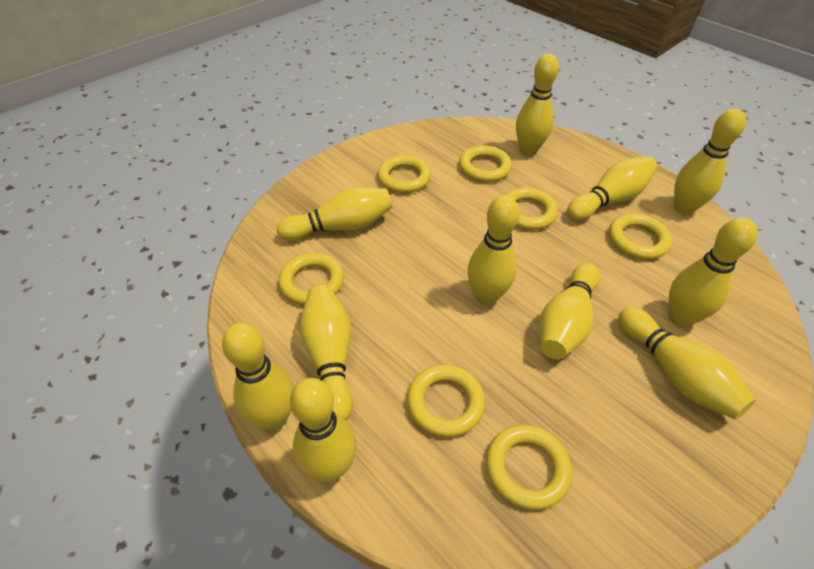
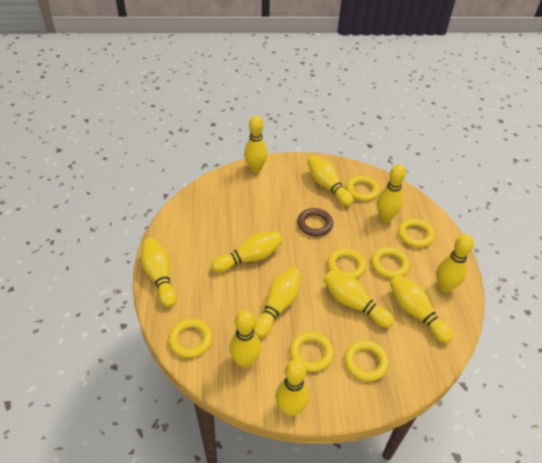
brown ring: none = 0 -> [297,208,333,237] = 1

